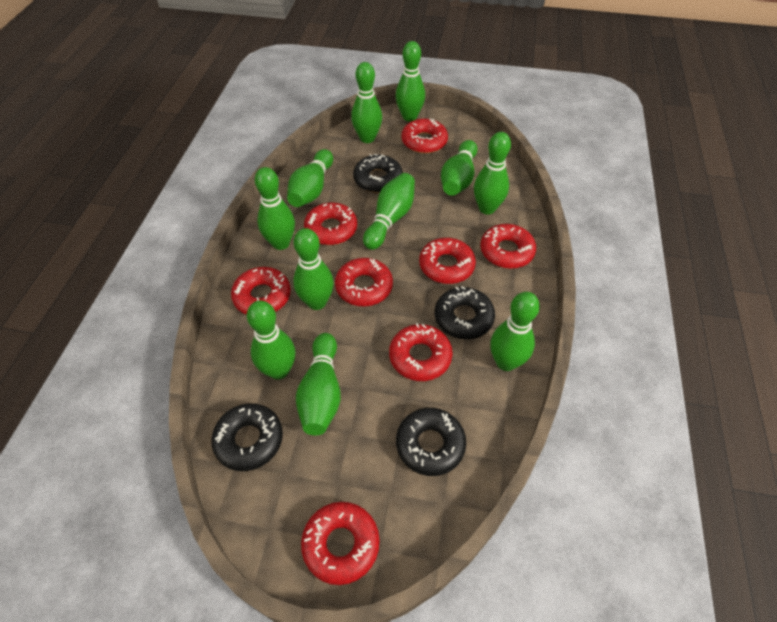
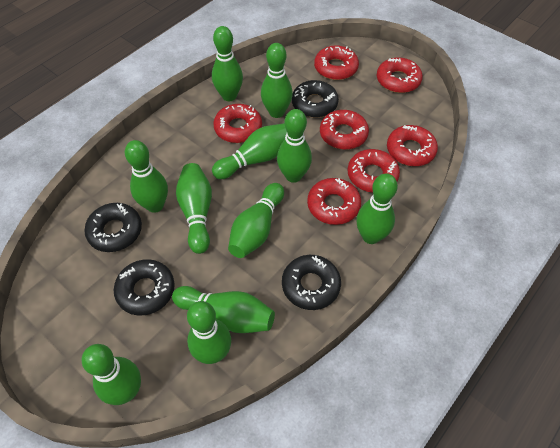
red donut: [231,267,291,315] [301,502,379,585] [304,203,357,245] [335,258,393,306] [389,323,453,381] [401,118,448,153] [419,238,476,284] [480,224,536,269] = 8 -> [213,104,262,143] [307,178,361,225] [314,45,359,80] [320,110,369,150] [347,149,400,193] [377,57,423,93] [387,125,438,166] = 7

